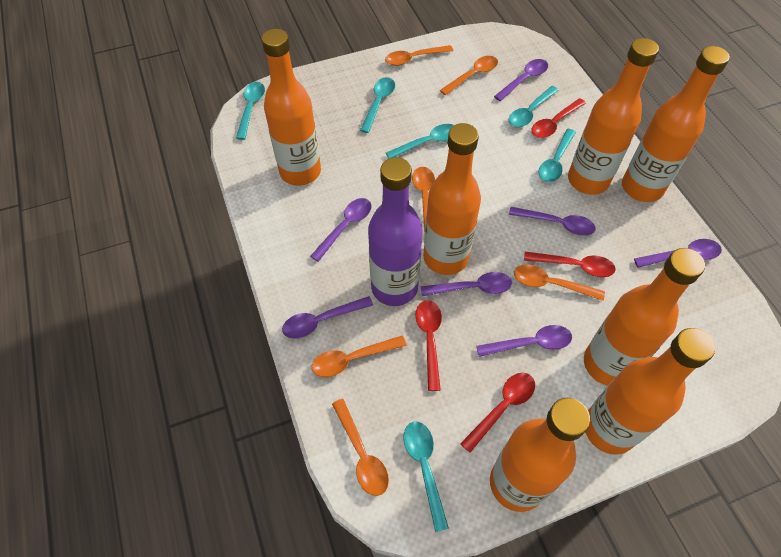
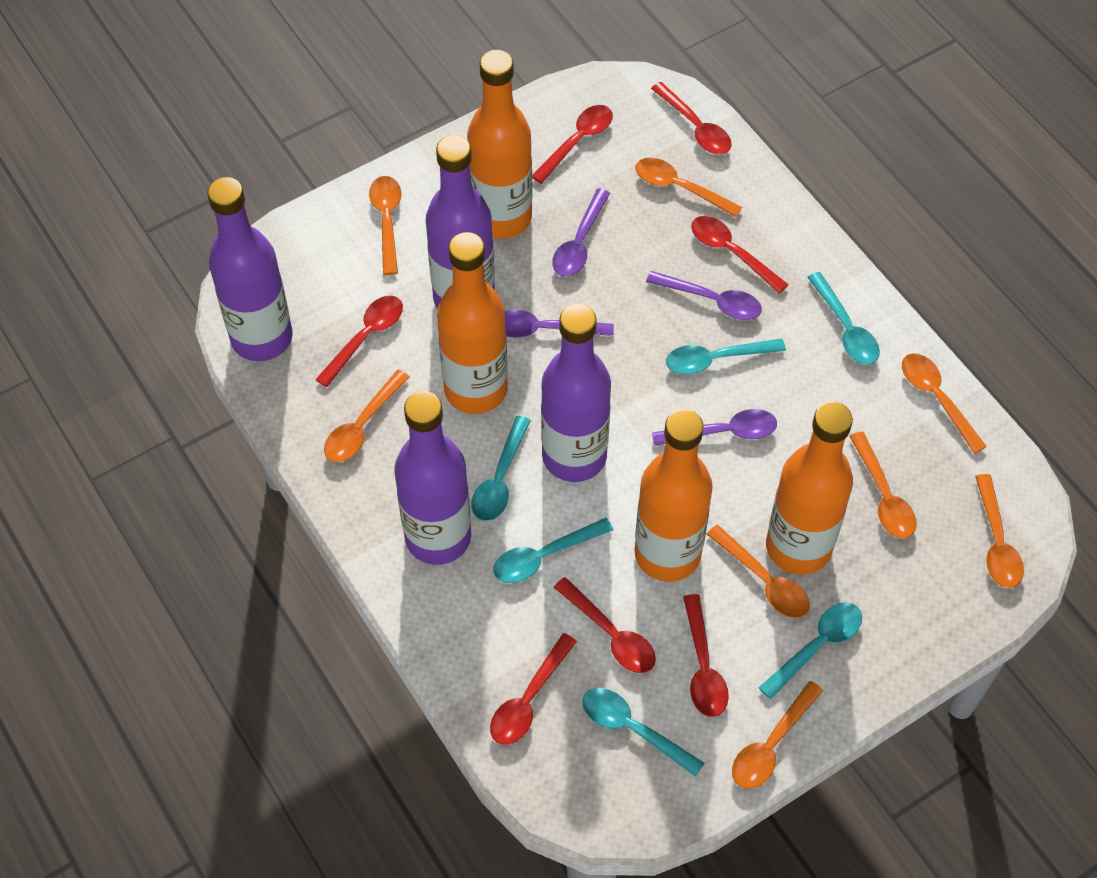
orange bottle: [262,29,321,186] [423,123,481,275] [490,398,590,512] [568,38,659,195] [584,248,705,386] [585,328,715,455] [622,46,730,202] = 7 -> [437,232,508,414] [467,50,532,239] [635,409,713,582] [766,402,853,575] = 4
orange spoon: [312,335,407,377] [332,399,389,496] [385,45,453,66] [412,167,435,234] [440,56,498,95] [514,265,605,301] = 6 -> [324,370,410,462] [369,176,401,275] [635,158,742,217] [707,525,810,618] [732,681,823,789] [849,431,917,539] [902,353,987,454] [975,474,1024,588] = 8
purple bottle: [368,157,423,306] = 1 -> [207,177,293,361] [394,391,471,565] [426,135,495,309] [541,304,611,482] = 4
purple spoon: [282,296,373,339] [310,198,371,262] [421,272,512,296] [476,325,572,357] [494,59,548,101] [509,207,596,236] [634,239,722,268] = 7 -> [505,310,614,338] [552,188,610,277] [646,271,762,320] [652,409,777,446] = 4
red spoon: [415,300,442,391] [460,373,535,453] [524,252,616,277] [531,98,586,138] = 4 -> [315,296,403,387] [490,633,577,745] [532,105,613,184] [554,577,656,673] [651,82,732,154] [683,594,729,717] [691,216,789,294] = 7

